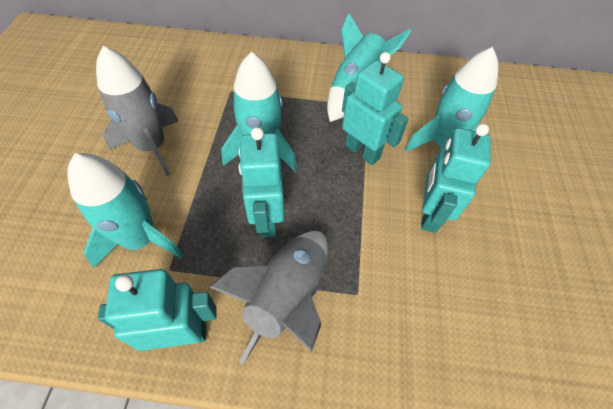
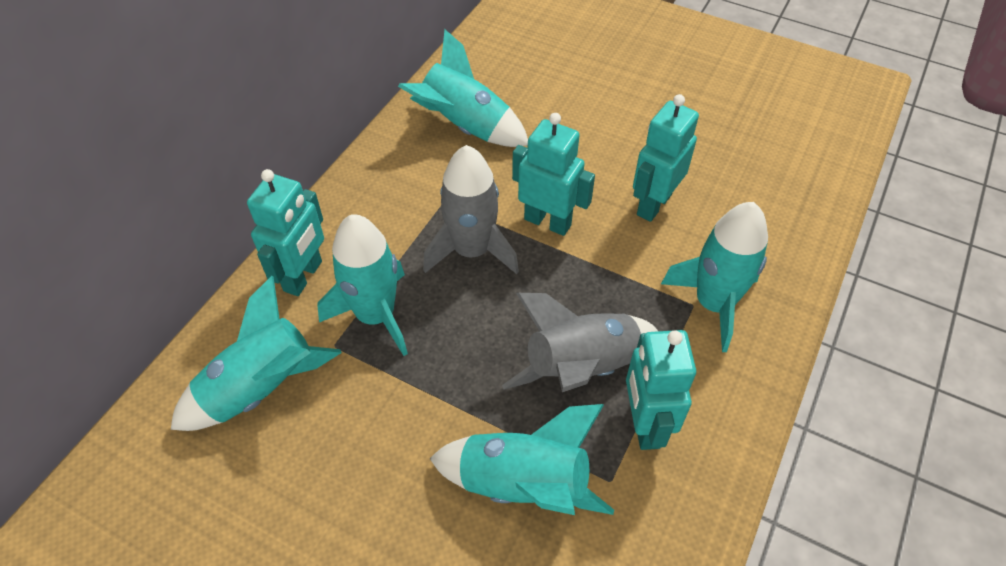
turquoise rocket: [67,153,184,268] [221,52,297,171] [327,13,411,122] [405,47,498,152] = 4 -> [171,276,342,431] [318,214,408,356] [398,29,528,147] [430,404,614,515] [661,202,768,352] = 5

